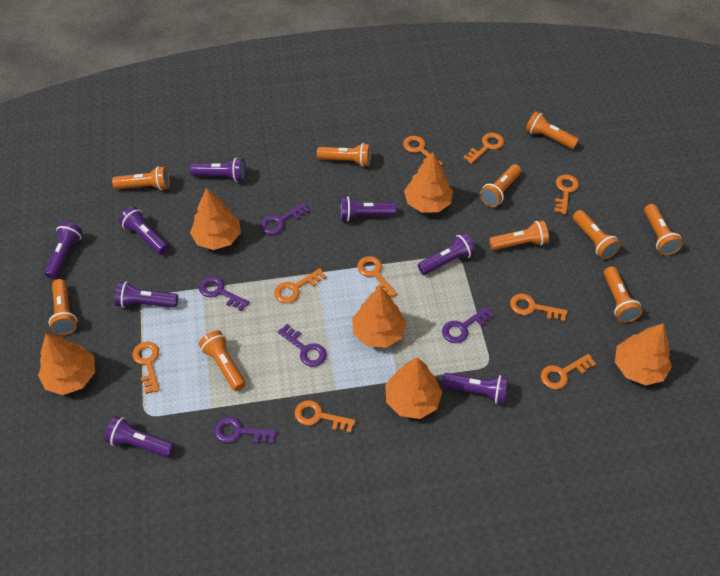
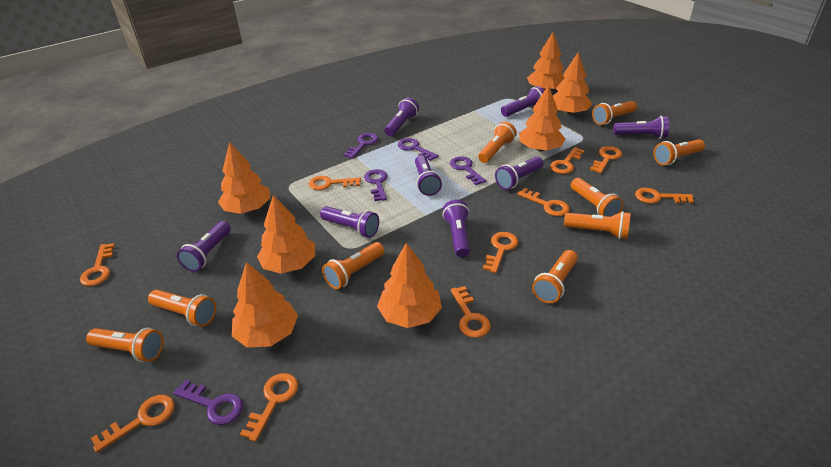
orange flashlight: [49,279,77,335] [112,166,170,191] [199,330,246,391] [317,143,371,167] [480,164,521,207] [489,220,549,250] [525,111,579,149] [573,210,621,259] [604,266,642,323] [644,204,683,255] = 10 -> [86,328,164,362] [148,290,216,327] [322,242,384,289] [478,122,517,163] [532,250,578,303] [564,211,631,239] [571,178,623,217] [592,101,637,125] [653,139,705,165] = 9
orange key: [132,342,159,394] [274,268,327,303] [295,400,356,433] [357,256,397,297] [403,136,443,166] [463,133,504,164] [510,293,568,322] [541,354,596,389] [554,174,579,215] = 9 -> [80,243,115,286] [91,395,175,453] [240,373,298,442] [309,176,361,190] [451,286,491,338] [483,232,518,273] [517,188,570,216] [550,147,585,174] [590,146,622,173] [635,188,694,204] = 10
orange tree: [38,333,95,395] [190,188,241,250] [352,286,406,348] [385,358,442,419] [404,152,453,212] [615,324,672,386] = 6 -> [218,142,270,214] [232,262,298,348] [257,195,315,274] [377,243,442,328] [519,85,565,151] [527,32,565,91] [553,52,592,115] = 7

